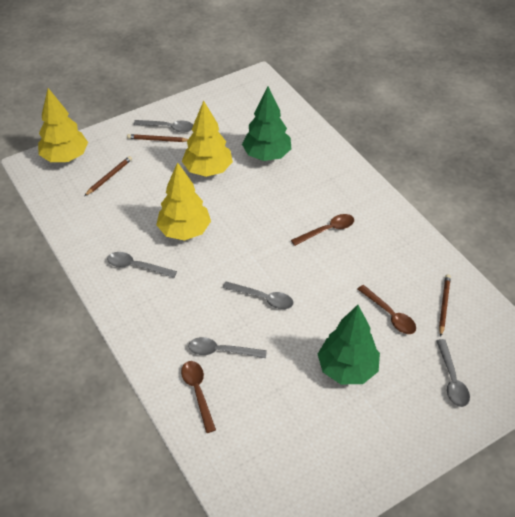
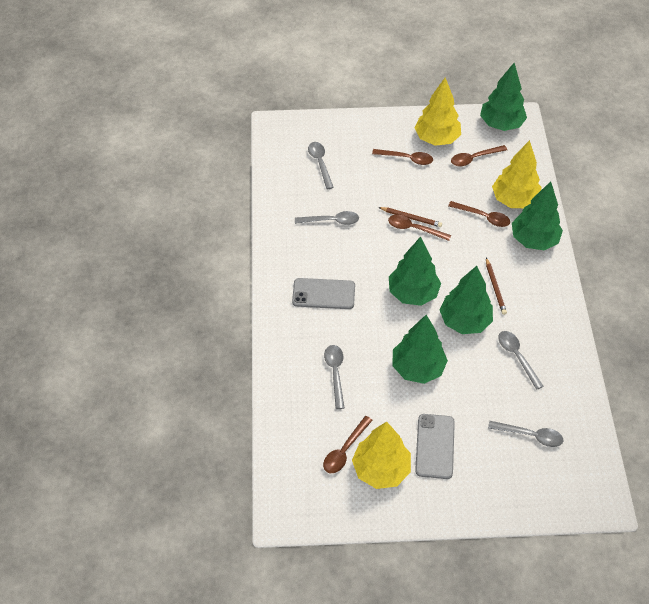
brown pencil: [84,156,132,196] [127,134,188,142] [439,274,451,336] = 3 -> [378,207,442,227] [486,258,507,315] = 2
brown spoon: [181,361,216,433] [291,214,354,246] [358,285,416,334] = 3 -> [323,416,373,473] [372,149,433,165] [388,215,451,241] [448,201,510,227] [451,145,507,166] = 5
green tree: [242,86,291,161] [318,305,380,384] = 2 -> [389,236,441,306] [392,315,448,384] [440,266,493,334] [480,63,527,131] [512,181,563,250] = 5
grey phone: none = 0 -> [292,278,355,309] [415,414,455,479] = 2

